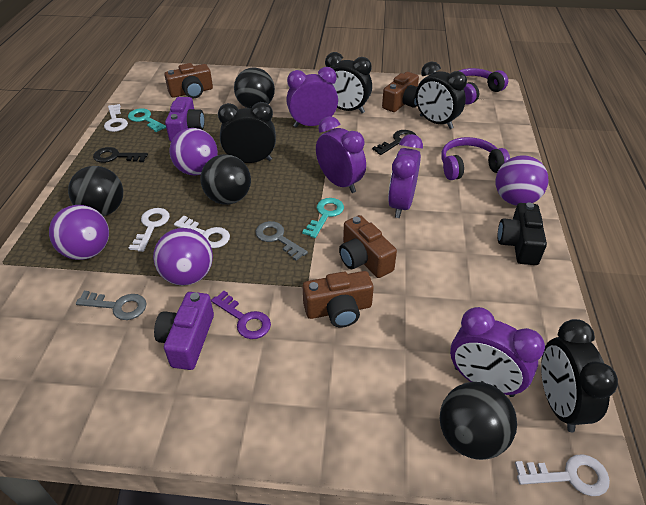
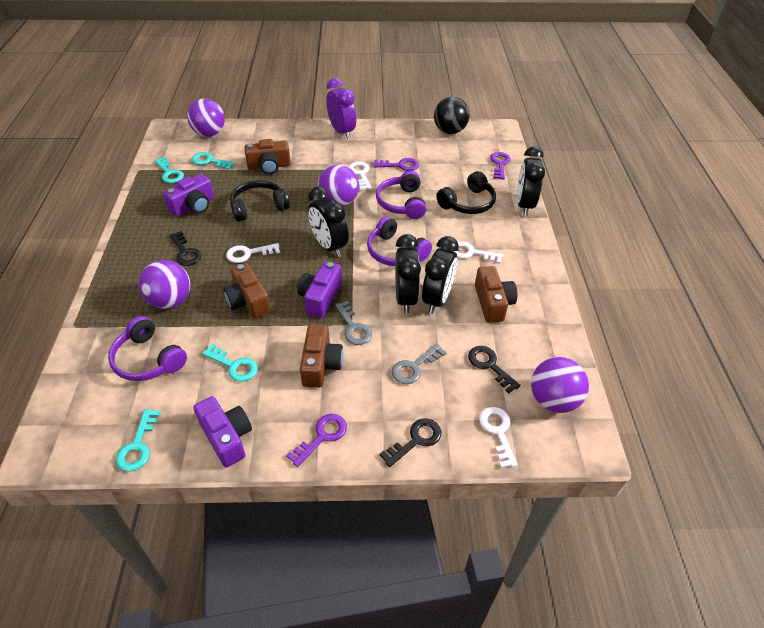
black ball: [68,166,123,216] [201,154,251,205] [234,67,275,109] [440,382,517,460] = 4 -> [434,97,470,134] = 1
black camera: [498,202,547,265] = 1 -> none = 0
black headphones: none = 0 -> [230,180,290,222] [436,171,496,214] = 2
black key: [93,147,148,163] [372,130,417,155] = 2 -> [169,231,202,266] [379,418,442,467] [468,346,520,393] = 3
purple camera: [154,292,214,370] [165,97,204,142] = 2 -> [163,174,214,217] [193,396,252,468] [297,261,342,318] = 3
purple clock: [286,67,338,127] [316,116,366,193] [388,134,423,218] [450,307,545,397] = 4 -> [326,78,356,139] = 1
purple headphones: [441,137,510,180] [459,68,508,105] = 2 -> [108,316,187,381] [367,216,432,266] [376,171,426,219] = 3
purple key: [211,291,271,339] = 1 -> [286,414,347,467] [374,158,419,171] [490,152,511,180] = 3
turquoise key: [128,108,166,132] [302,198,344,238] = 2 -> [116,409,161,472] [154,157,184,183] [191,152,235,170] [202,344,258,382] = 4

